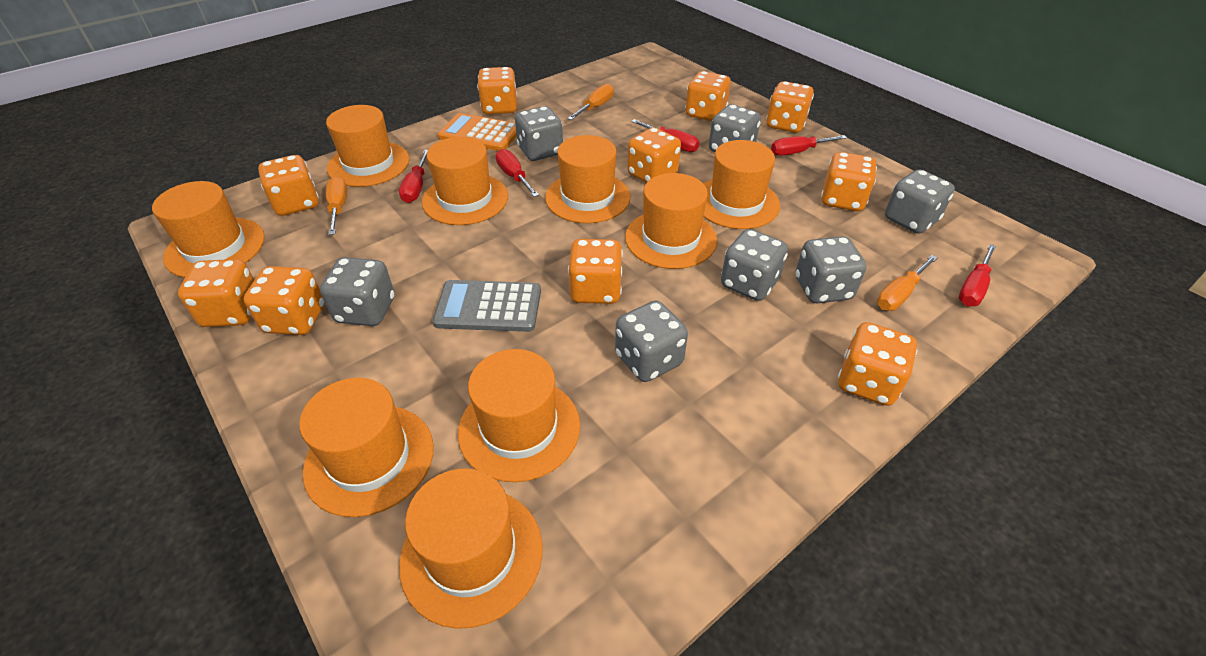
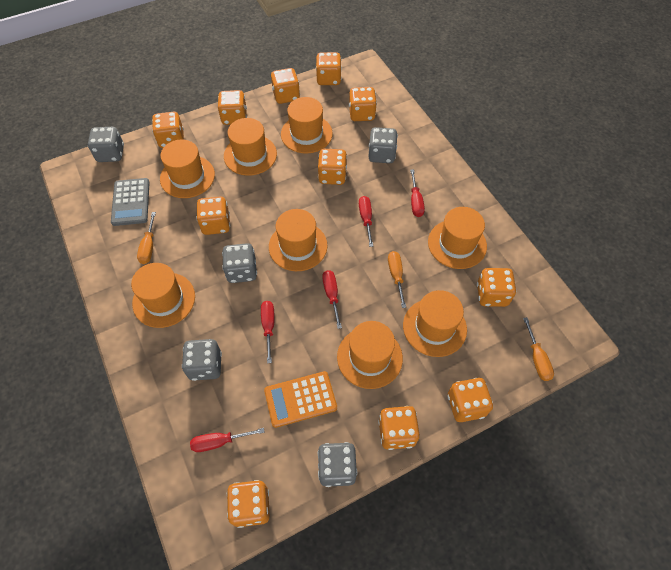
grey dice: [320,257,394,326] [515,106,563,161] [615,301,688,382] [709,105,761,152] [721,229,788,301] [796,236,867,303] [885,169,955,234] = 7 -> [88,127,124,162] [182,339,222,381] [222,243,257,283] [318,442,357,487] [368,127,398,163] = 5
orange dice: [178,259,254,327] [244,266,324,335] [258,155,319,216] [477,67,517,114] [568,239,623,304] [627,127,681,183] [685,71,731,121] [766,81,814,133] [821,152,877,211] [838,322,917,406] = 10 -> [152,112,184,148] [196,196,230,235] [218,90,247,125] [227,480,270,528] [271,68,300,104] [316,52,342,85] [318,149,347,185] [349,87,377,121] [378,406,420,450] [448,378,493,422] [477,268,516,307] = 11
orange hat: [152,181,265,278] [299,378,434,517] [326,105,410,187] [399,469,543,629] [422,137,508,225] [458,349,580,482] [545,135,630,223] [625,173,717,269] [703,140,780,229] = 9 -> [131,263,195,328] [160,139,215,198] [224,118,277,176] [269,209,327,271] [281,97,333,154] [337,321,403,389] [403,290,467,357] [428,207,487,269] = 8

